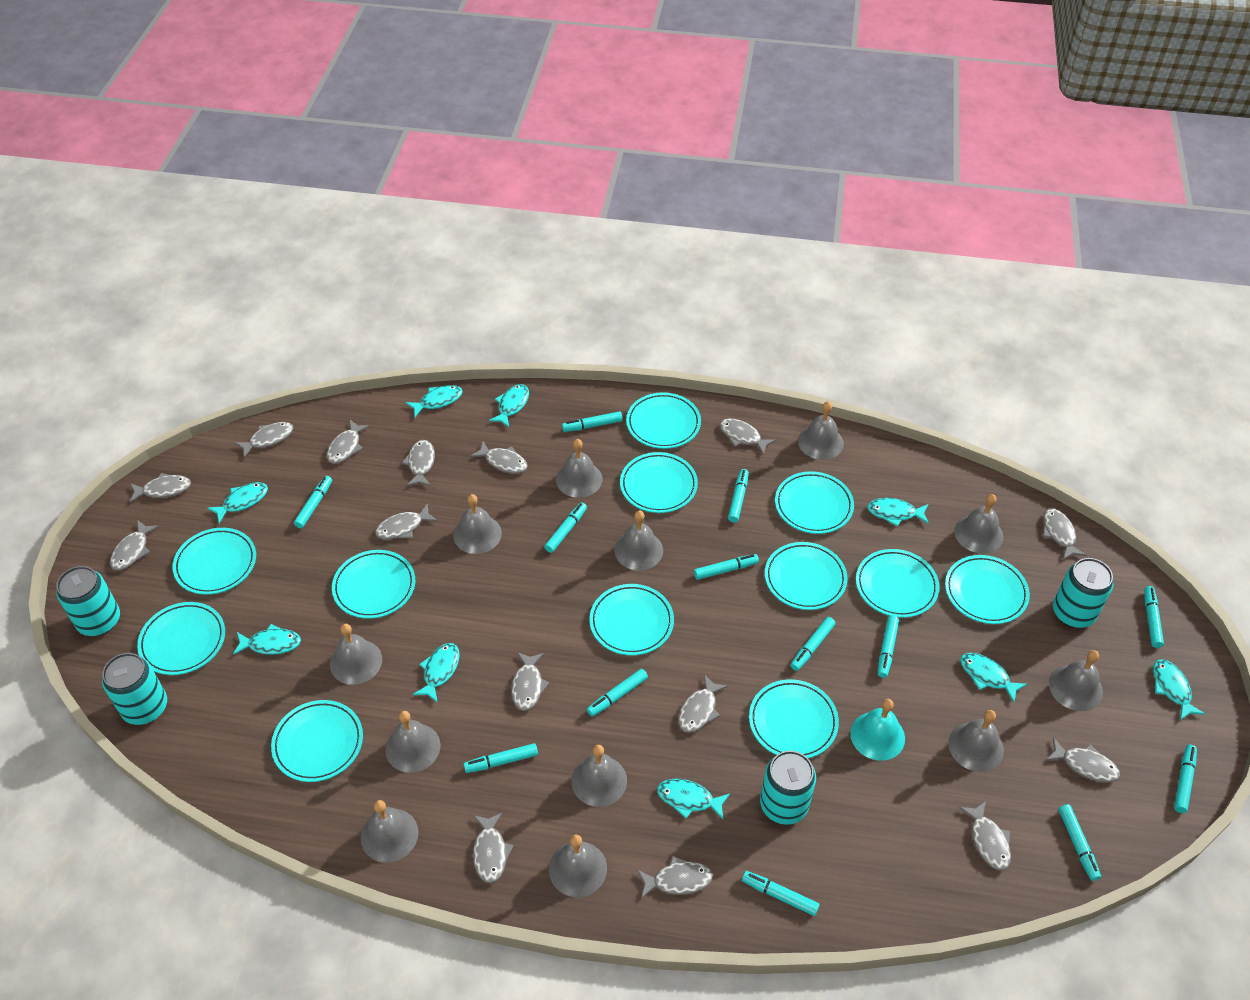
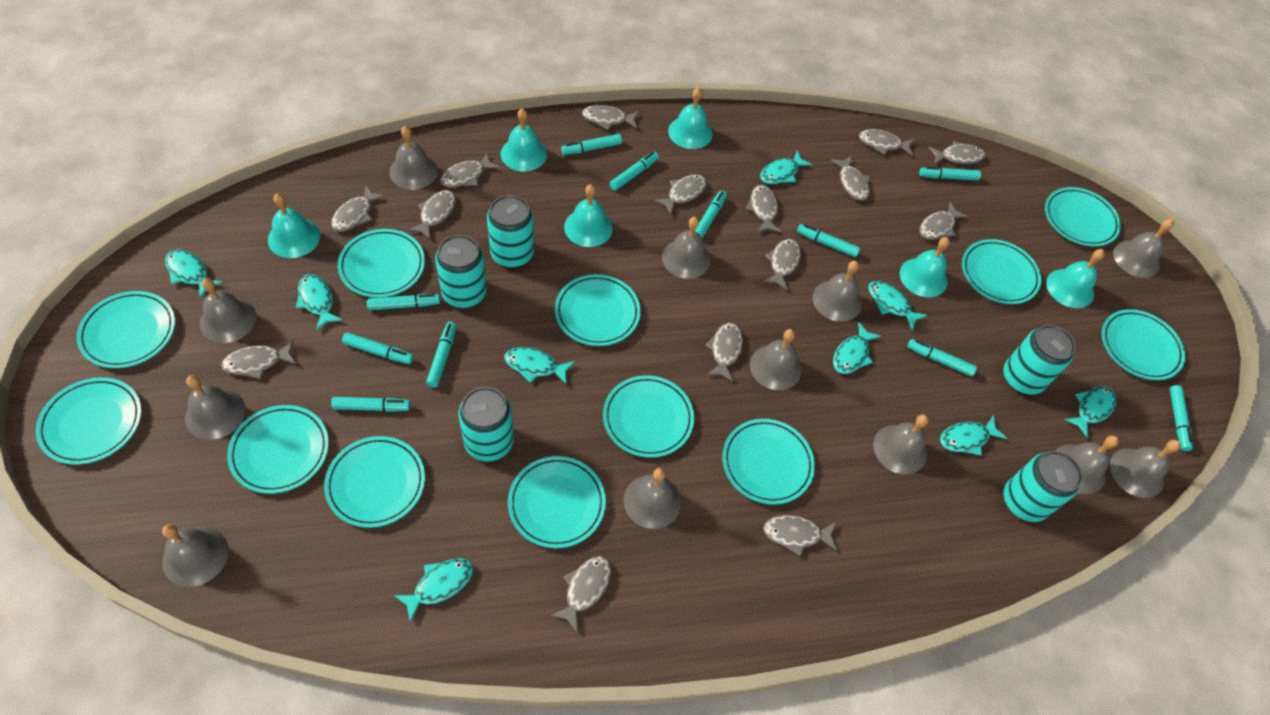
turquoise bell: [850,699,905,761] = 1 -> [268,193,320,258] [501,108,547,172] [564,184,613,247] [668,87,712,149] [900,237,950,297] [1046,249,1105,308] = 6
turquoise can: [56,566,120,636] [102,653,167,725] [760,751,816,825] [1053,558,1113,628] = 4 -> [435,235,487,308] [458,387,514,462] [487,195,534,268] [1003,325,1076,395] [1004,451,1083,522] = 5
turquoise marker: [294,476,332,528] [464,743,538,773] [544,502,587,553] [562,411,623,432] [587,669,648,717] [694,554,759,580] [728,469,749,523] [742,871,820,916] [790,617,836,671] [878,616,899,678] [1059,804,1101,881] [1144,586,1164,648] [1174,745,1197,813] = 13 -> [331,397,410,412] [342,332,414,364] [367,294,440,310] [426,322,457,388] [561,134,622,155] [610,152,659,191] [695,190,727,238] [797,224,860,257] [907,339,977,376] [919,167,981,181] [1170,385,1193,451] = 11

